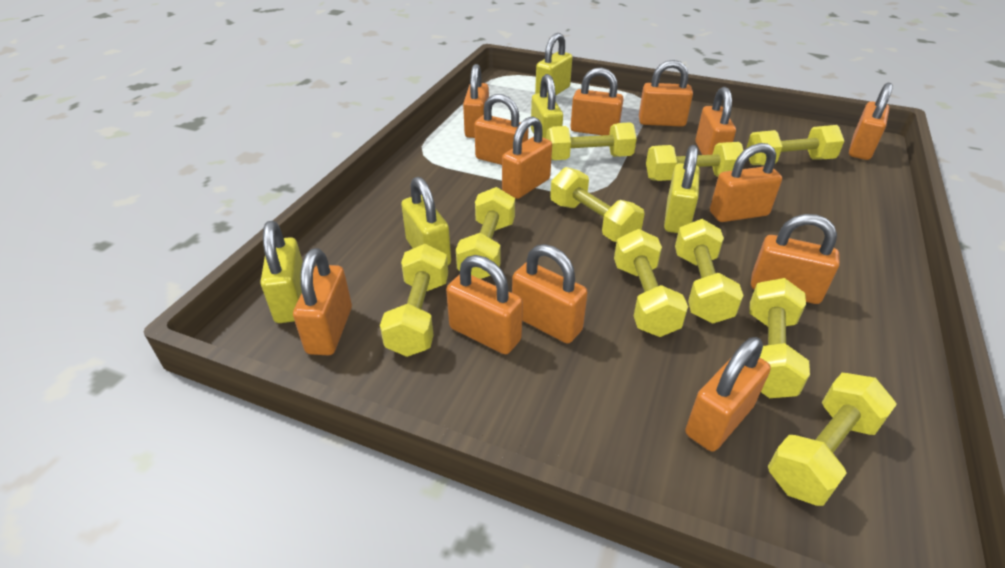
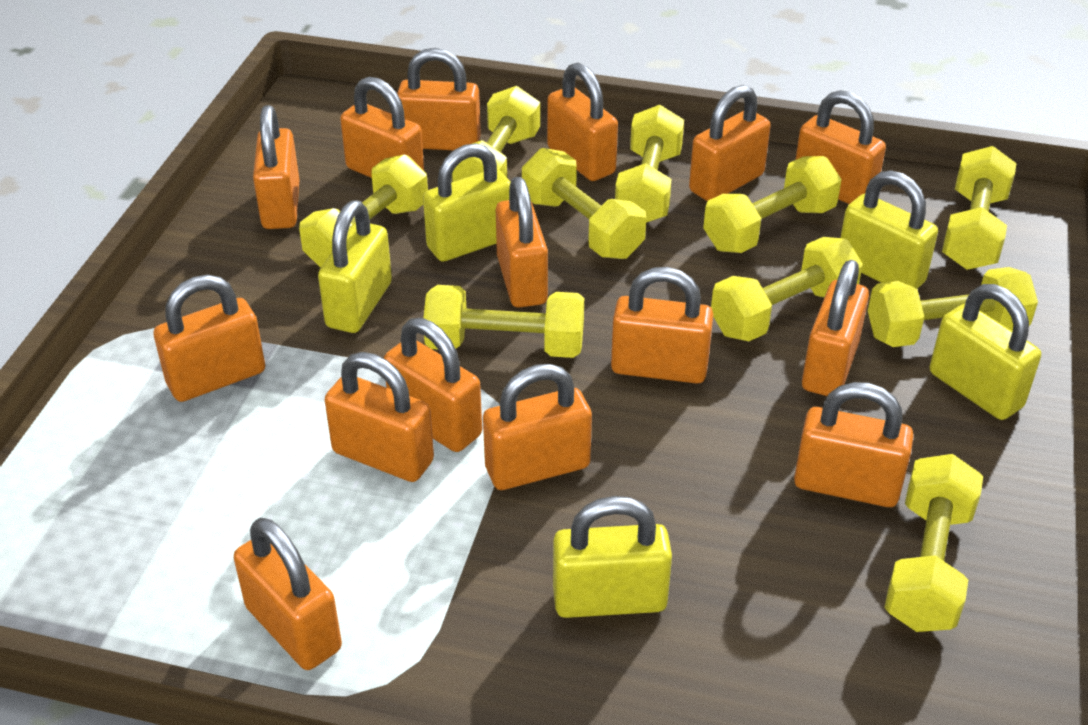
orange padlock: [293,248,352,355] [446,255,523,354] [463,64,489,138] [474,94,529,165] [502,116,552,199] [512,244,588,343] [570,68,623,135] [639,60,693,127] [685,337,771,451] [695,87,736,155] [710,143,782,222] [751,214,840,304] [849,83,893,160] = 13 -> [153,275,265,402] [233,518,342,670] [253,105,299,229] [325,352,434,482] [340,77,424,178] [384,318,482,452] [397,48,481,150] [483,364,592,490] [496,177,548,308] [547,63,618,181] [611,267,713,384] [689,85,771,201] [794,382,914,507] [795,90,886,204] [802,260,869,396] = 15

